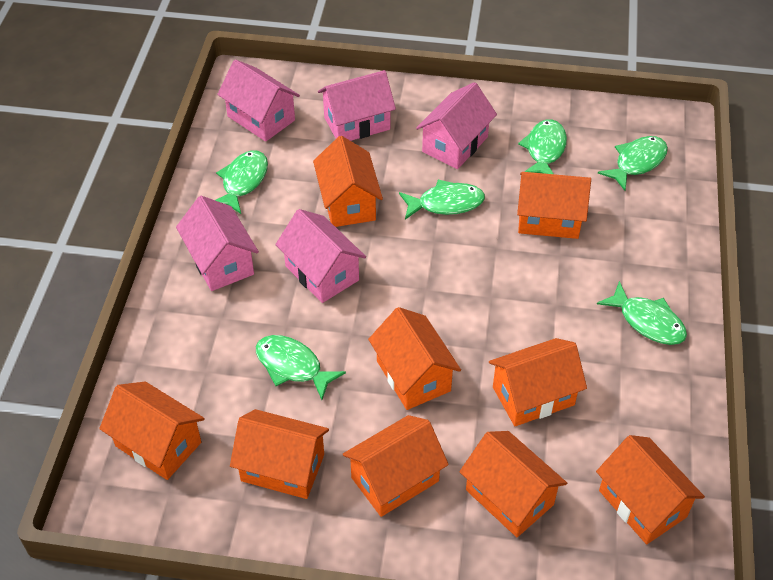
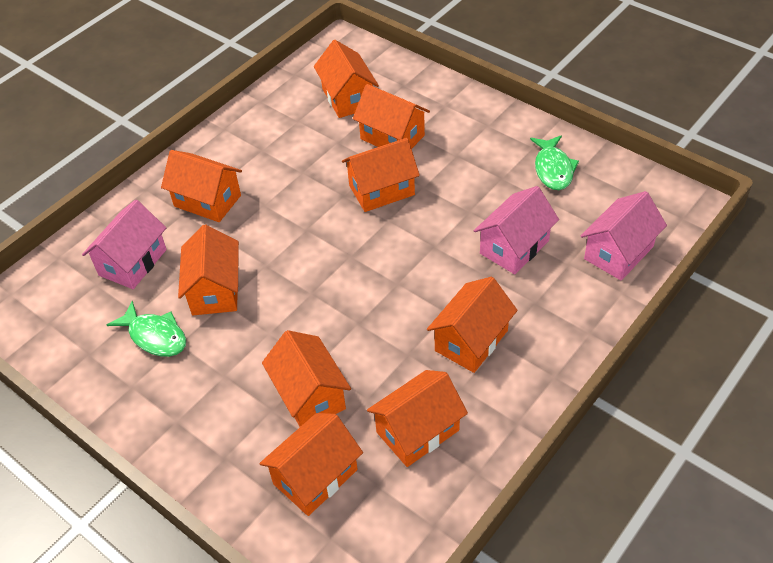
green fish: [215,150,268,214] [256,335,346,400] [399,179,485,220] [518,119,567,174] [597,281,687,345] [598,136,668,191] = 6 -> [107,301,186,357] [530,135,579,190] = 2
pink house: [176,196,259,291] [217,60,300,142] [275,209,366,303] [318,70,396,141] [416,82,497,169] = 5 -> [82,200,167,289] [474,186,559,274] [581,191,667,281] = 3

